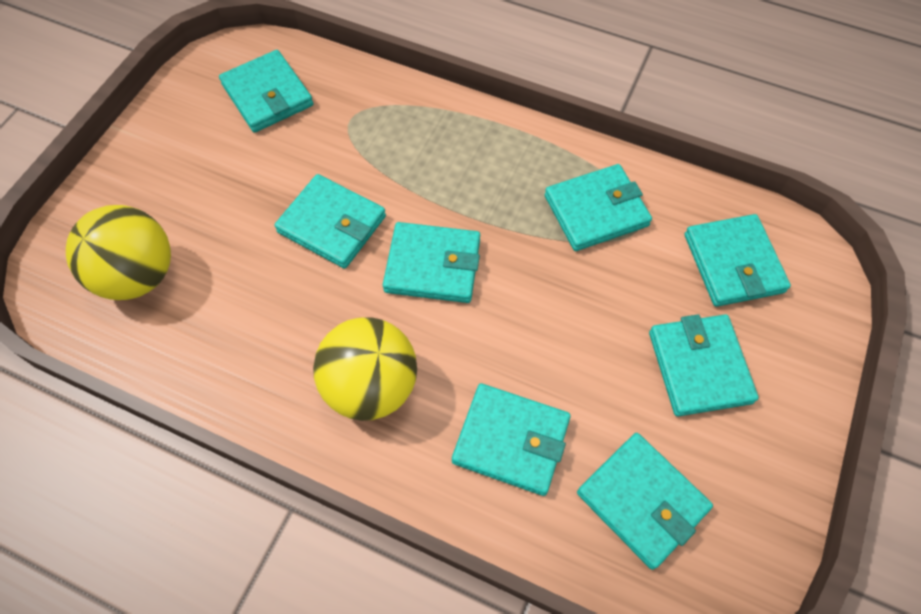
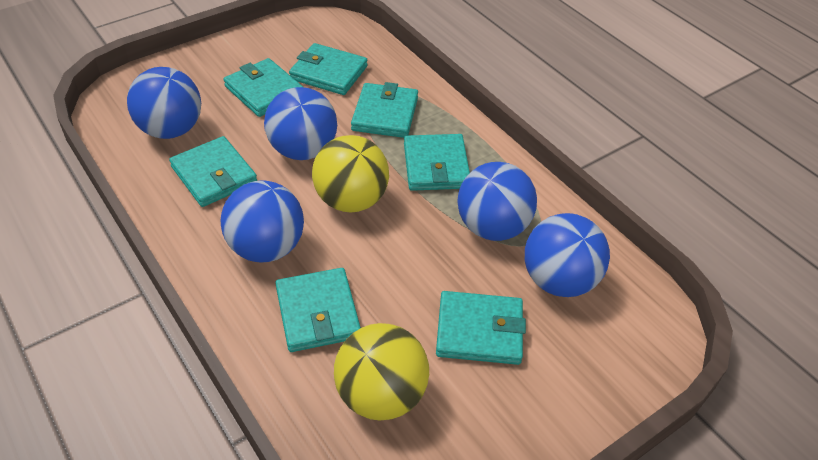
blue ball: none = 0 -> [127,67,201,139] [220,180,304,262] [264,87,337,160] [457,162,537,241] [525,213,610,297] = 5
turquoise wallet: [219,50,314,133] [274,174,386,269] [383,222,480,303] [452,383,571,496] [545,164,652,251] [577,433,713,570] [649,314,759,416] [685,214,791,307] = 8 -> [169,136,257,207] [223,58,303,117] [275,268,361,352] [289,43,368,95] [351,82,418,138] [404,134,470,191] [436,291,526,365] = 7

